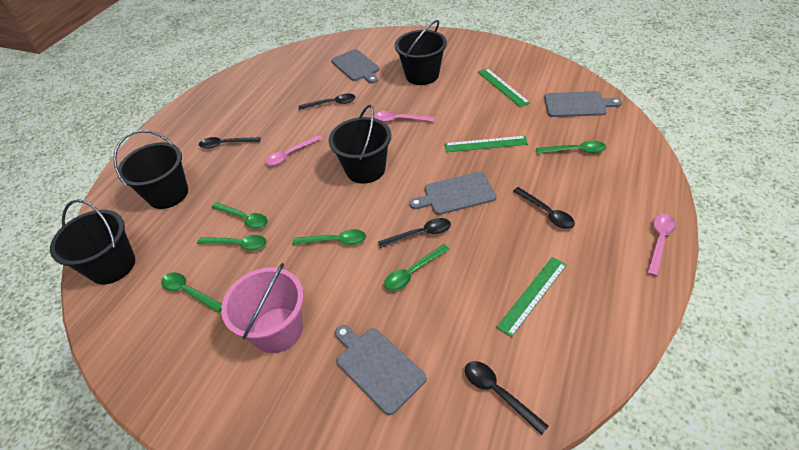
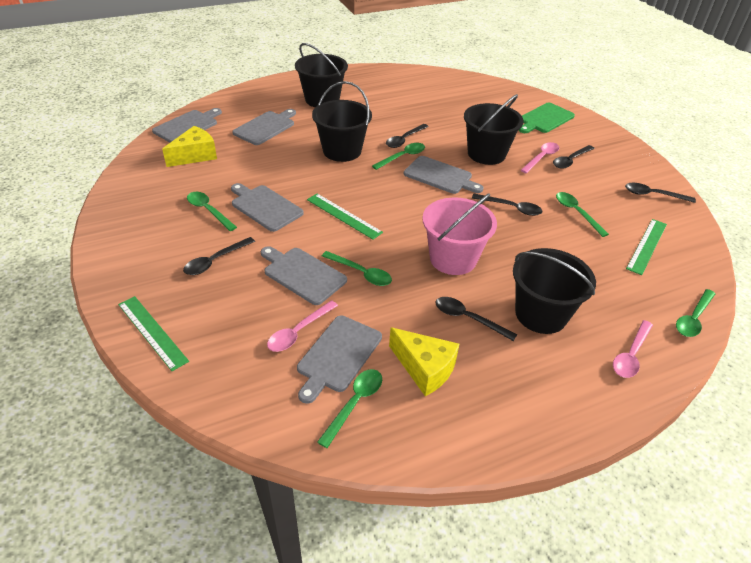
black spoon: [199,137,261,149] [299,93,356,110] [378,218,451,248] [465,361,549,435] [513,187,575,229] = 5 -> [183,237,255,275] [386,124,429,148] [435,297,517,341] [472,194,542,216] [553,145,595,169] [625,183,696,203] = 6
green cutting board: none = 0 -> [519,103,575,133] = 1
grey cutting board: [331,49,379,84] [335,325,427,415] [409,171,496,215] [544,91,622,117] = 4 -> [152,108,222,143] [231,183,304,232] [232,109,296,145] [261,246,347,305] [297,315,382,404] [404,156,484,194] = 6
yellow cheese: none = 0 -> [162,126,217,167] [389,327,460,396] = 2

